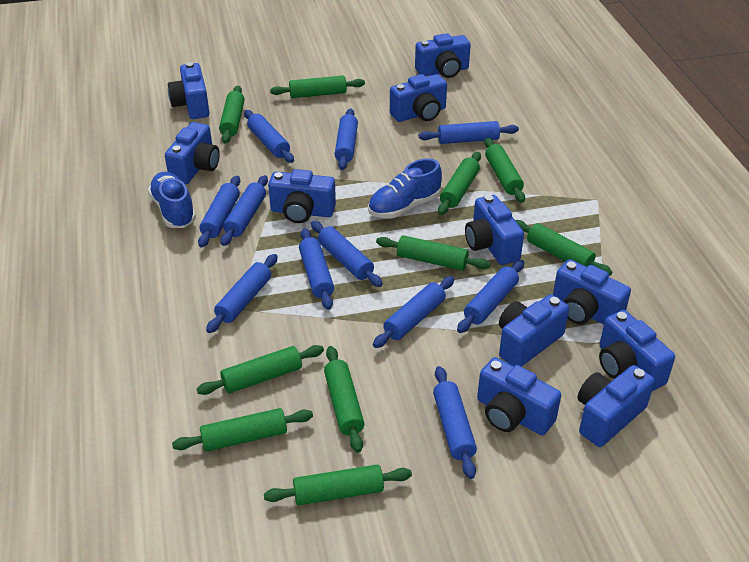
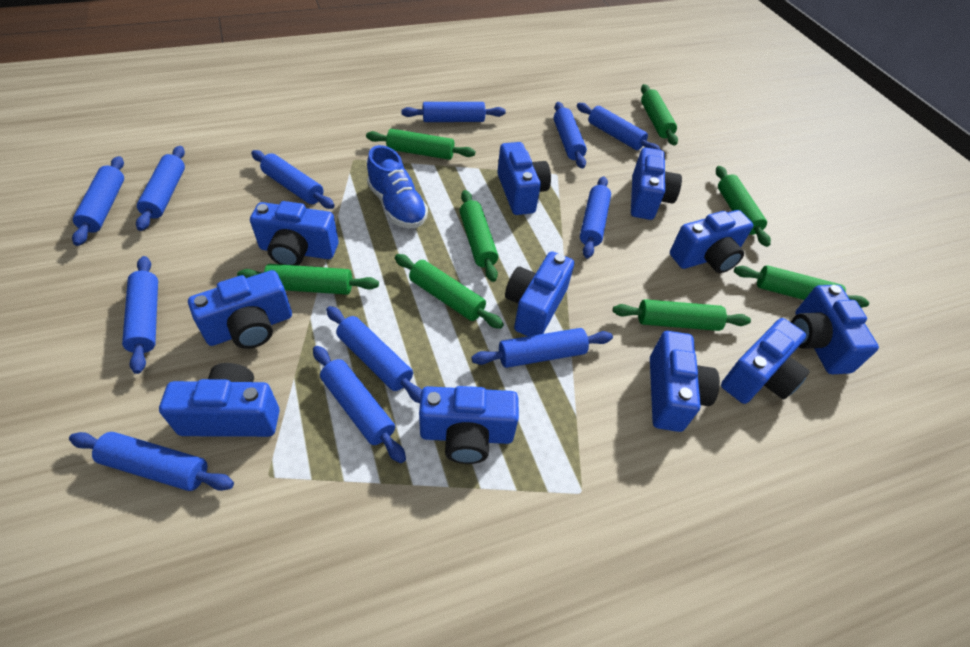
blue rolling pin: [198,175,240,248] [206,254,278,333] [221,175,268,246] [244,110,294,163] [299,228,334,310] [311,221,383,287] [335,108,358,170] [373,276,454,348] [419,121,519,144] [433,366,477,479] [457,260,524,333] = 11 -> [69,432,234,491] [72,156,124,246] [122,256,158,374] [136,146,185,231] [251,150,335,209] [313,346,406,463] [326,306,422,403] [401,102,506,122] [471,328,613,368] [554,102,587,169] [577,103,661,150] [580,177,611,258] = 12
blue shoe: [148,172,196,228] [368,159,442,218] = 2 -> [367,145,428,228] = 1
green rolling pin: [172,408,313,452] [197,345,324,395] [219,86,244,144] [264,465,412,505] [270,76,365,98] [324,346,365,453] [376,235,490,270] [438,152,481,215] [484,138,525,203] [515,220,612,276] = 10 -> [237,264,379,295] [366,129,475,160] [395,254,504,329] [460,190,498,282] [613,299,751,331] [641,84,678,146] [716,166,771,247] [734,265,869,308] = 8

